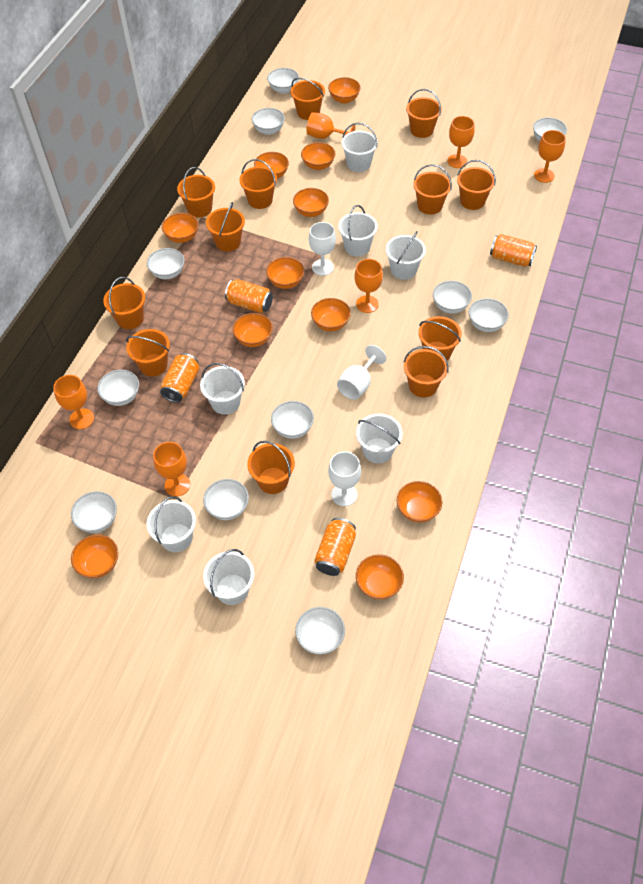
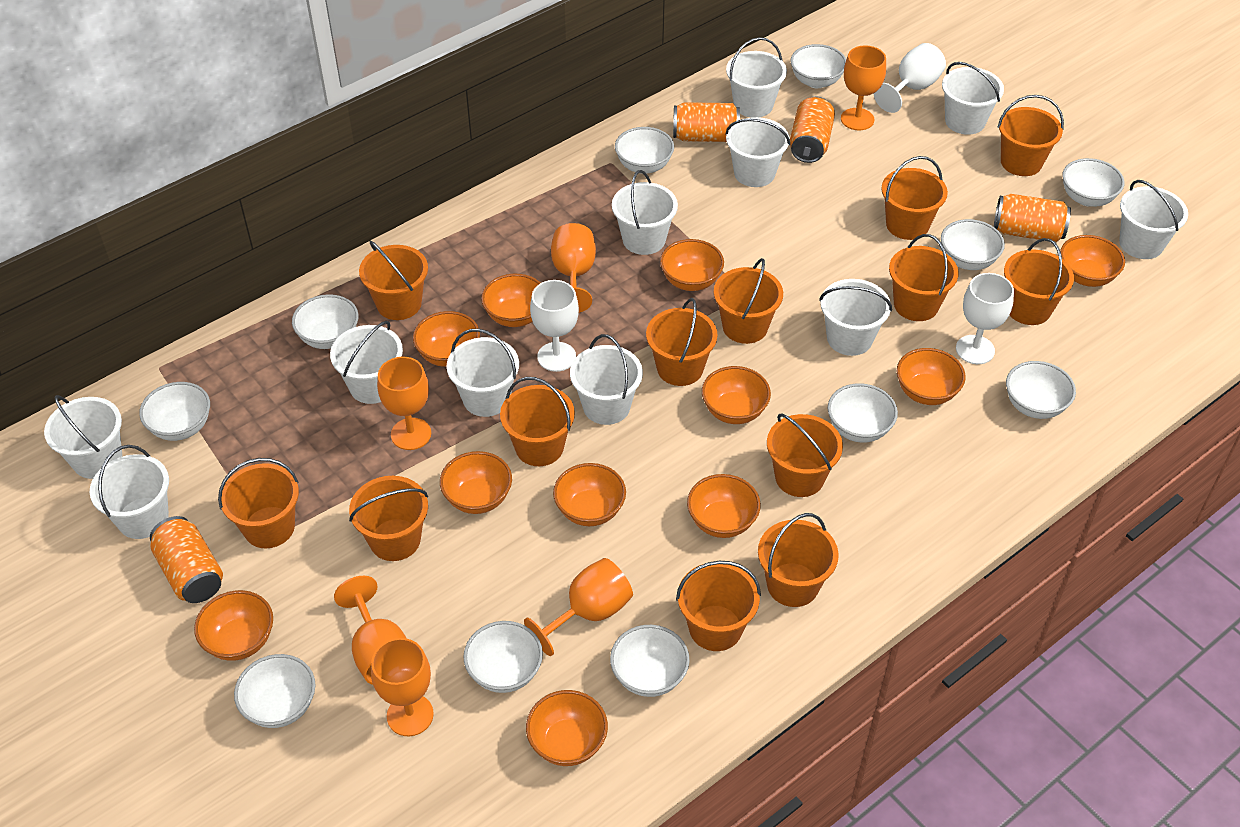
orange bucket: [103,277,145,329] [126,329,170,376] [177,167,215,218] [206,202,245,252] [239,159,277,209] [247,441,295,494] [291,78,325,120] [404,346,449,397] [406,89,442,138] [413,164,452,215] [418,316,462,360] [457,160,496,210] = 12 -> [218,458,299,548] [349,476,428,561] [359,241,428,320] [500,377,575,466] [646,298,718,386] [676,561,761,651] [714,258,783,344] [758,513,839,607] [767,414,843,497] [881,156,948,240] [889,234,959,321] [998,95,1064,176] [1004,238,1074,325] = 13
white bucket: [147,496,196,552] [200,363,245,415] [203,549,254,605] [338,205,378,256] [341,123,378,172] [356,413,403,464] [386,231,426,280] = 7 -> [44,395,122,479] [90,445,169,539] [330,321,403,404] [446,329,519,417] [570,334,643,425] [612,170,678,255] [725,117,790,187] [726,37,787,118] [819,279,892,356] [942,62,1004,135] [1119,180,1188,259] = 11

